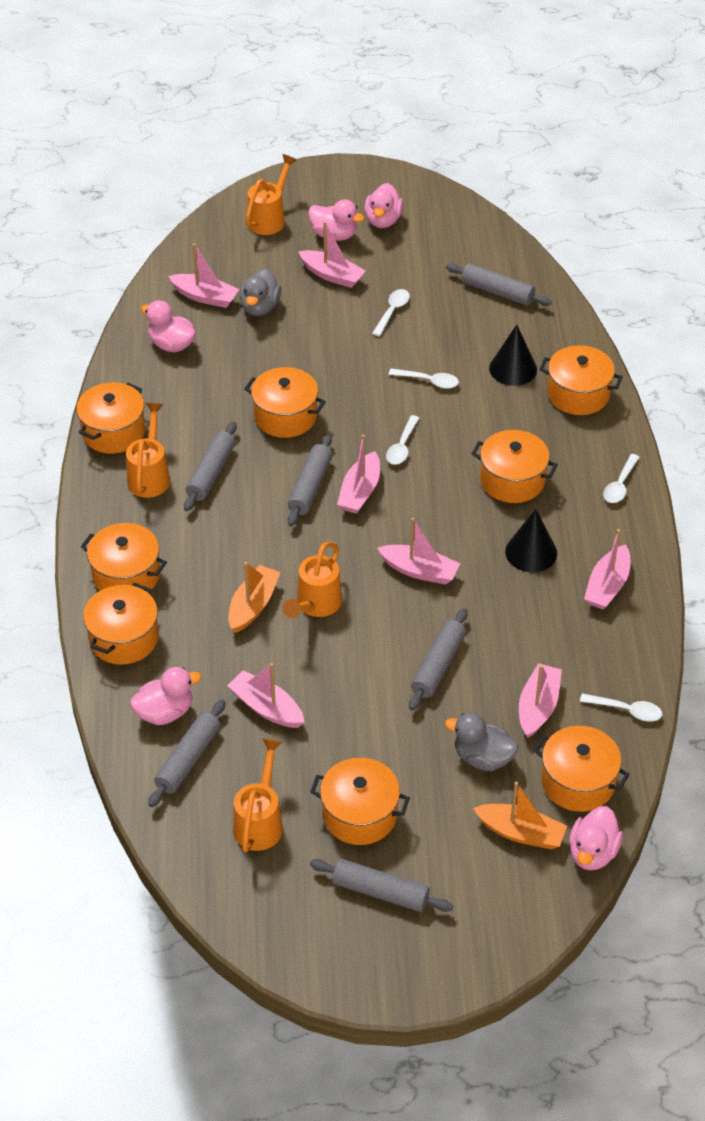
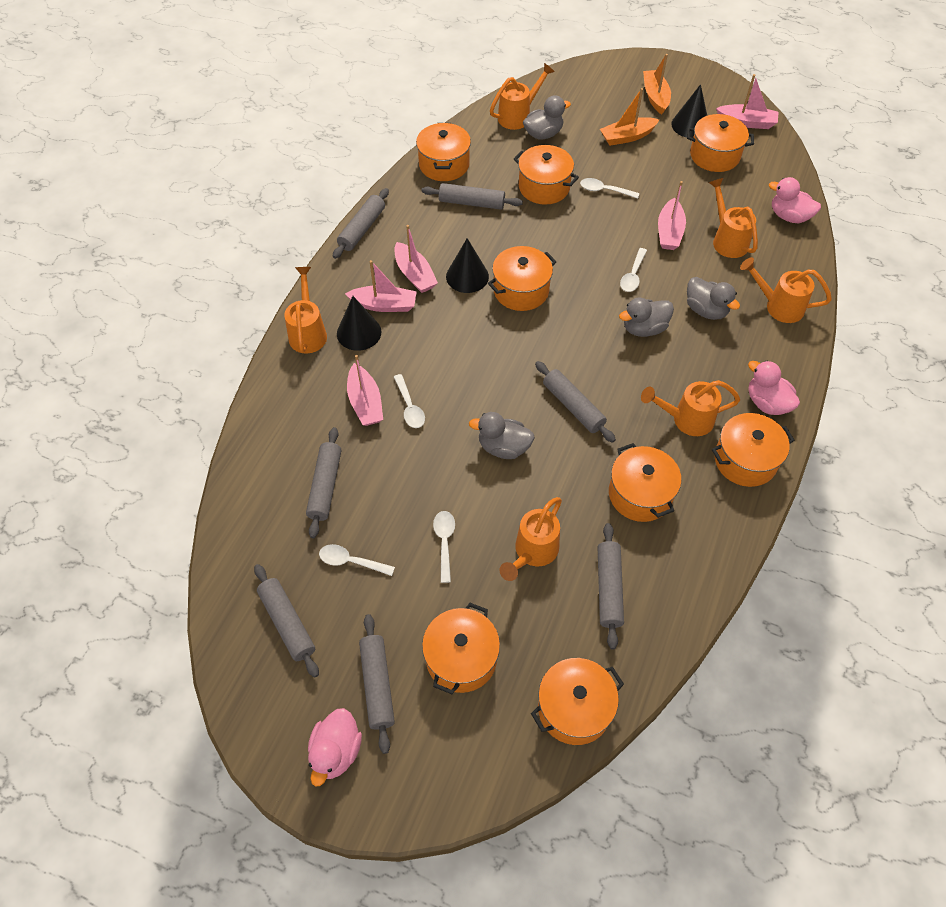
black cone: [489,325,537,386] [505,509,557,572] = 2 -> [337,296,382,351] [446,238,489,293] [671,84,707,138] = 3
grey duck: [240,269,281,316] [445,713,518,771] = 2 -> [469,412,535,459] [523,95,571,140] [619,298,674,337] [687,277,740,320] = 4
grey rolling pin: [148,699,226,807] [184,422,237,511] [288,434,332,526] [310,859,453,912] [409,608,467,711] [446,263,552,306] = 6 -> [254,564,319,678] [306,427,341,538] [333,188,389,259] [359,614,395,754] [422,183,523,210] [535,361,616,443] [597,523,624,650] = 7
orange watering can: [126,403,170,498] [233,738,283,852] [245,154,297,235] [282,542,342,618] = 4 -> [284,267,327,353] [490,63,555,130] [500,497,562,581] [641,380,740,436] [709,178,758,258] [740,257,832,323] = 6
pink boat: [168,244,240,308] [227,663,305,728] [298,221,366,288] [337,434,380,514] [377,518,460,585] [519,663,562,738] [584,529,630,609] = 7 -> [345,260,417,312] [347,355,383,426] [394,225,438,293] [658,181,686,250] [716,74,779,129] = 5
pink duck: [130,667,201,725] [141,300,196,352] [308,199,365,241] [364,183,403,228] [569,806,623,871] = 5 -> [308,708,362,787] [748,361,800,415] [769,177,821,223] = 3

